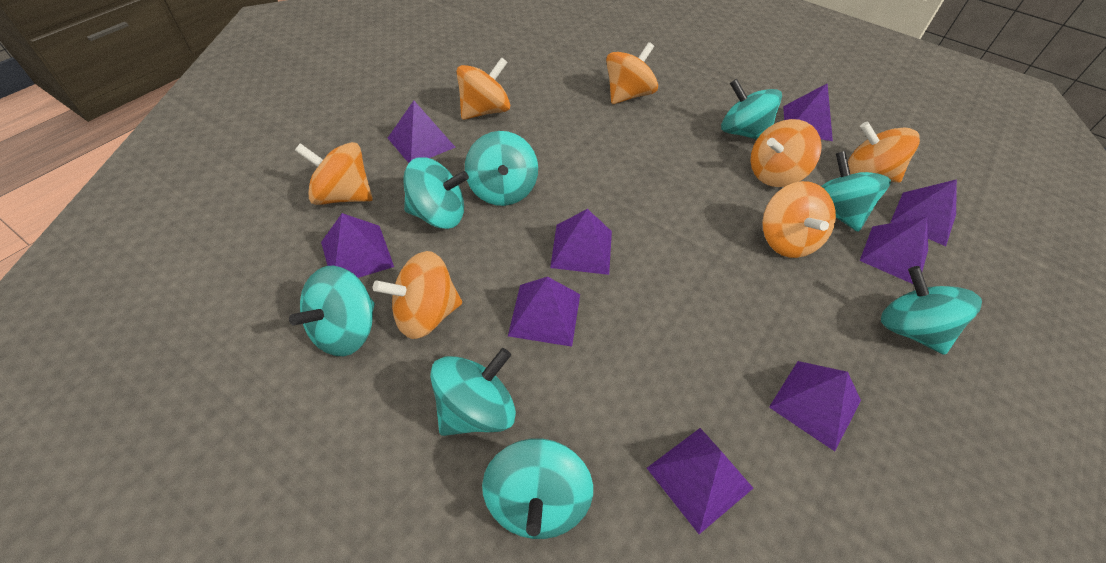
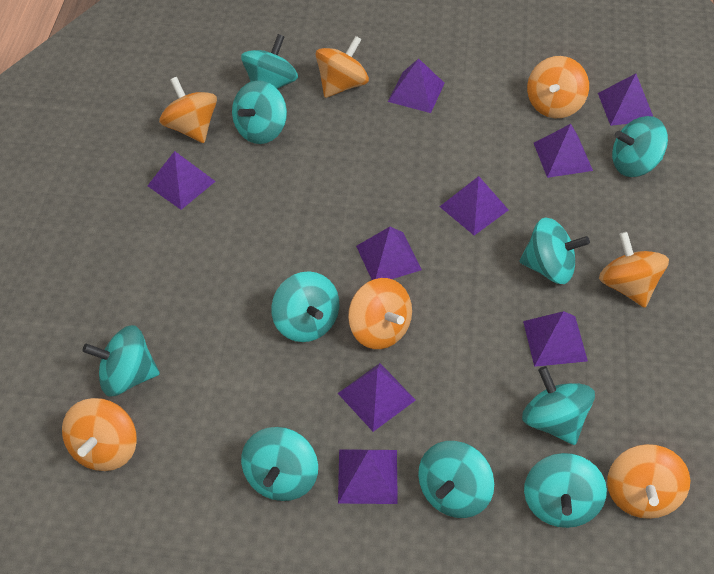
turquoise spinning top: [289,266,375,356] [403,157,469,229] [430,348,516,436] [465,131,538,206] [482,438,593,539] [721,79,782,140] [821,151,891,232] [881,266,982,355] = 8 -> [82,325,160,397] [232,80,287,144] [241,34,298,89] [241,427,318,501] [271,271,339,342] [418,441,494,518] [520,218,590,284] [522,366,595,445] [524,453,607,528] [612,116,668,177] = 10

